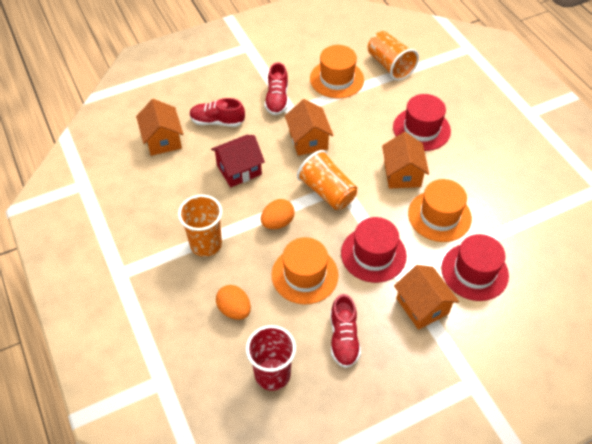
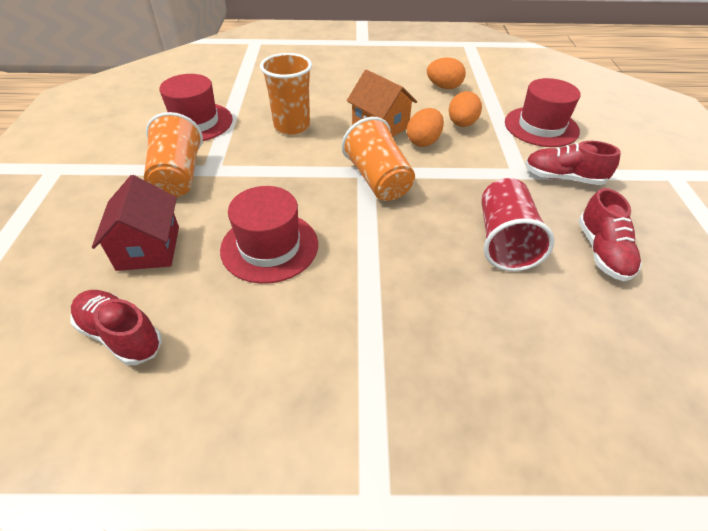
orange egg: [216,285,251,320] [261,199,295,229] = 2 -> [407,108,444,147] [427,58,466,89] [449,91,482,127] = 3
orange hat: [272,237,339,304] [310,45,364,98] [408,179,472,242] = 3 -> none = 0
orange house: [136,99,183,156] [285,99,334,156] [382,132,429,189] [394,265,459,330] = 4 -> [347,70,417,136] = 1

